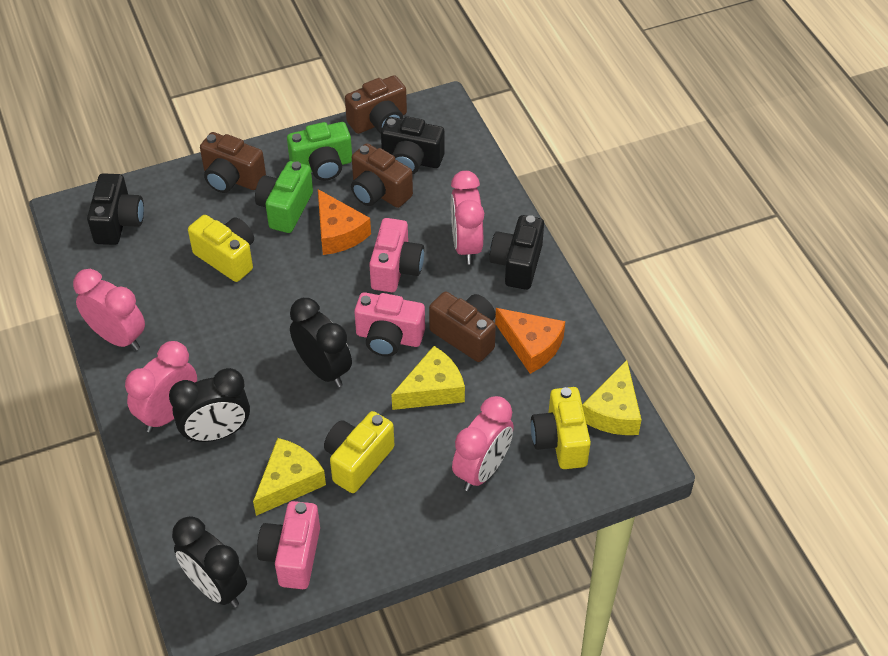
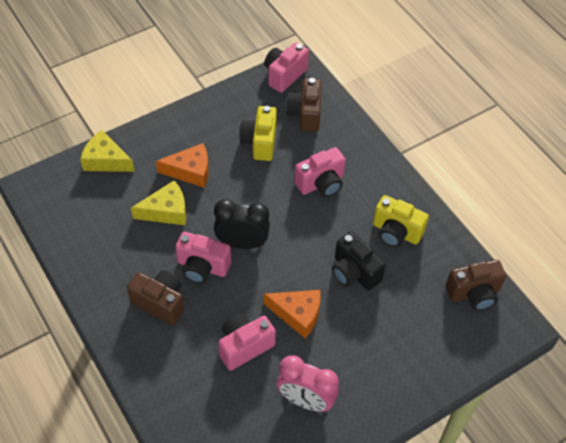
black camera: [87,173,144,245] [381,116,445,174] [489,215,544,290] = 3 -> [332,232,386,290] = 1
black clock: [169,368,250,443] [172,516,247,607] [290,298,352,387] = 3 -> [214,199,270,249] = 1
brown camera: [200,132,266,193] [345,75,407,134] [351,143,413,208] [429,292,496,362] = 4 -> [127,270,184,325] [286,78,322,132] [445,260,506,311] = 3
green camera: [255,161,313,233] [287,122,352,181] = 2 -> none = 0
pink camera: [257,501,320,589] [354,292,425,357] [369,218,424,292] = 3 -> [175,232,231,283] [218,314,276,371] [264,42,309,93] [294,147,346,197] = 4
pink clock: [73,269,145,350] [125,341,197,432] [451,171,484,265] [452,396,514,491] = 4 -> [277,355,339,412] = 1
yellow camera: [188,215,254,282] [324,411,395,493] [531,387,591,469] = 3 -> [239,106,277,161] [373,195,429,247] = 2
yellow cheese: [253,438,326,516] [391,346,465,410] [582,360,642,435] = 3 -> [80,130,135,172] [131,180,186,225] = 2

